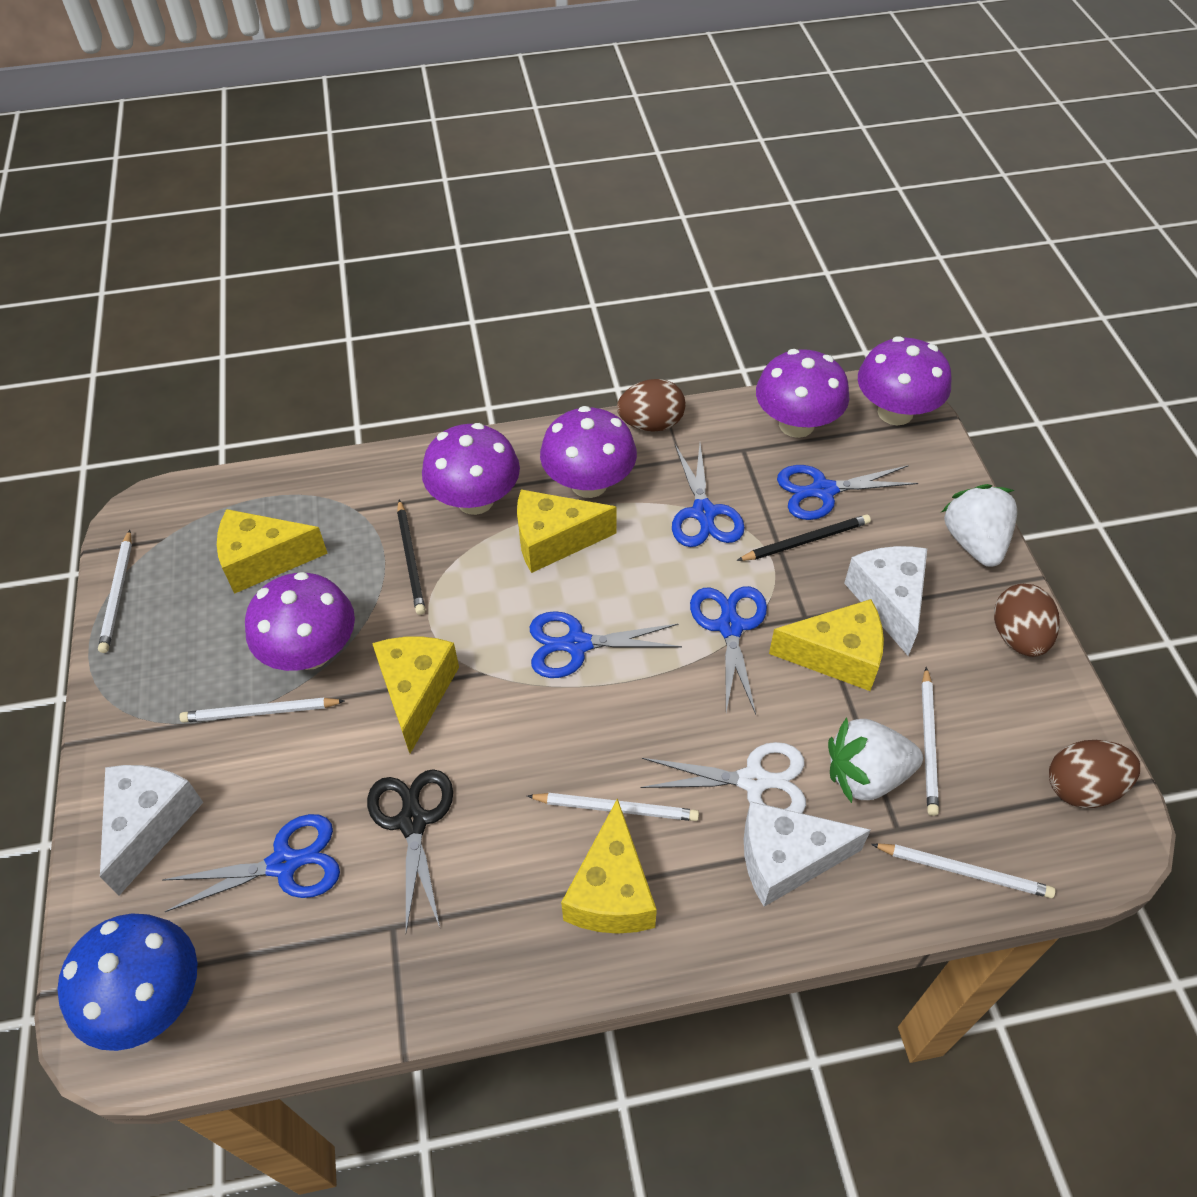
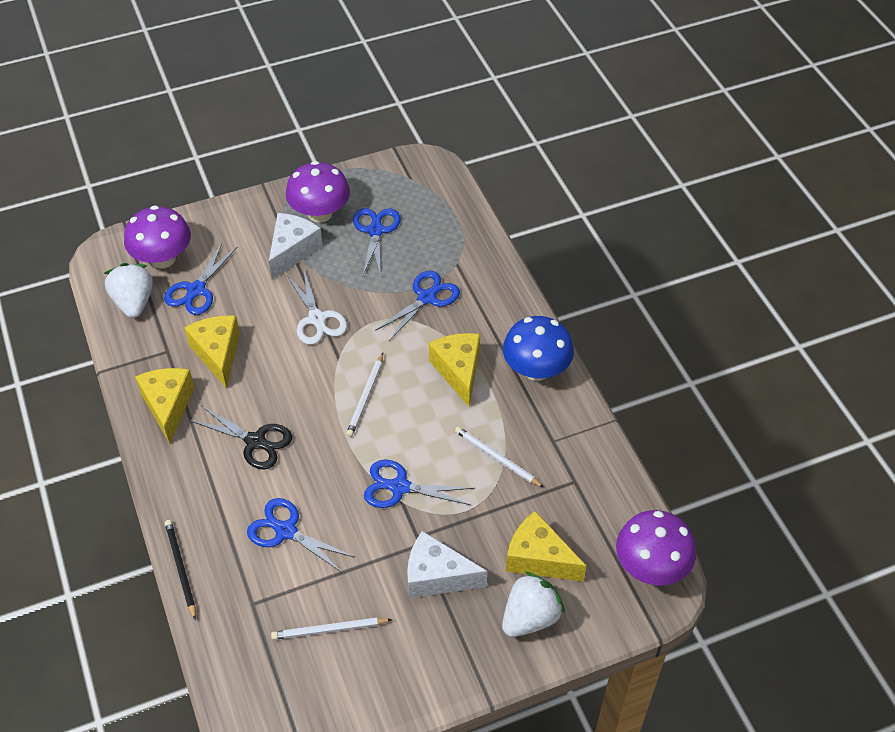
black pencil: [397,500,425,615] [737,515,871,561] = 2 -> [165,520,196,619] = 1
brown egg: [617,379,686,432] [994,584,1060,657] [1049,740,1140,808] = 3 -> none = 0
purple mushroom: [245,572,355,671] [422,423,520,515] [540,406,637,498] [756,349,850,438] [858,336,951,425] = 5 -> [124,205,191,268] [286,161,350,223] [616,510,696,585] = 3
white cheese: [100,765,204,895] [744,801,871,907] [844,546,927,656] = 3 -> [269,213,323,279] [407,531,487,598] = 2
white pencil: [98,530,132,653] [179,698,345,723] [527,793,699,821] [871,843,1056,898] [922,667,939,816] = 5 -> [271,618,392,640] [346,353,383,437] [455,427,544,488] = 3
yellow cheese: [217,509,328,594] [372,636,459,754] [517,489,616,573] [561,798,657,934] [769,599,884,691] = 5 -> [135,368,194,444] [184,316,240,389] [429,333,480,407] [506,511,586,582] = 4

